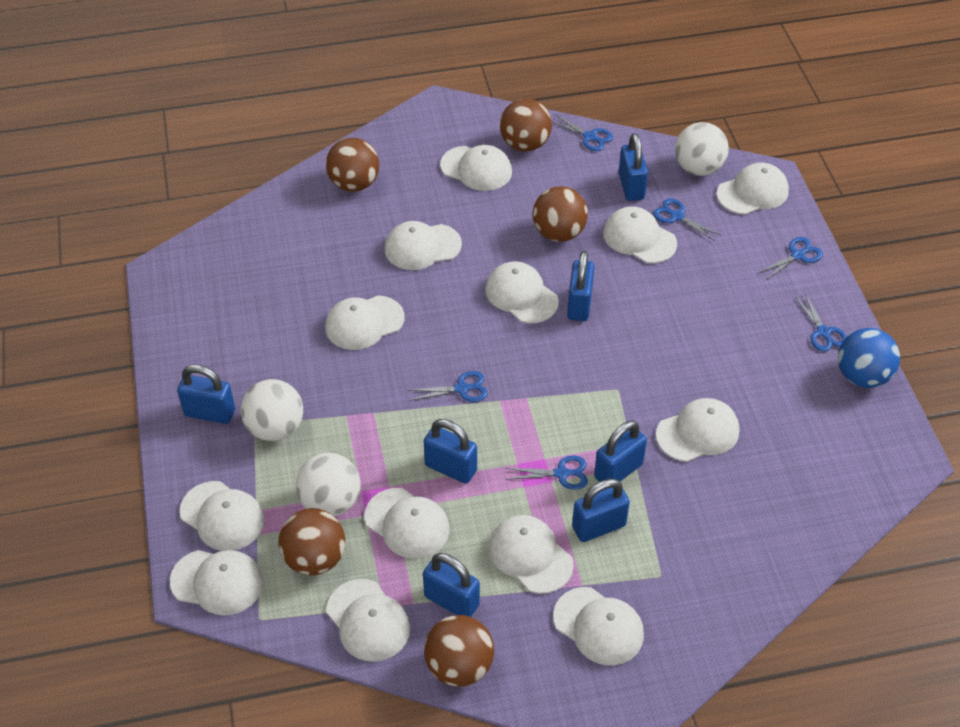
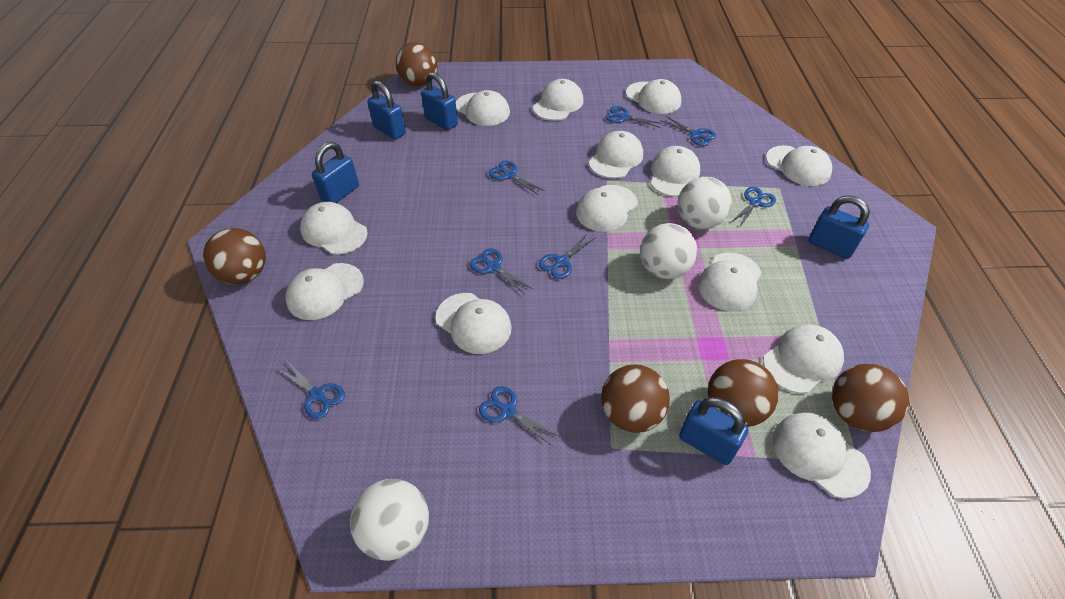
blue ball: [838,328,900,388] = 1 -> none = 0
blue padlock: [177,364,235,424] [423,553,480,617] [424,419,477,484] [567,251,595,321] [572,479,630,542] [594,420,647,482] [619,133,648,201] = 7 -> [312,142,359,203] [367,81,406,140] [421,72,458,131] [679,397,748,465] [809,196,870,259] = 5
blue scissors: [408,371,488,402] [505,456,588,490] [552,114,613,151] [653,199,720,241] [758,237,823,280] [795,293,847,352] = 6 -> [278,362,345,419] [470,249,533,294] [479,386,559,446] [489,161,545,195] [539,233,596,279] [605,106,663,128] [662,116,717,146] [730,187,776,228] = 8

